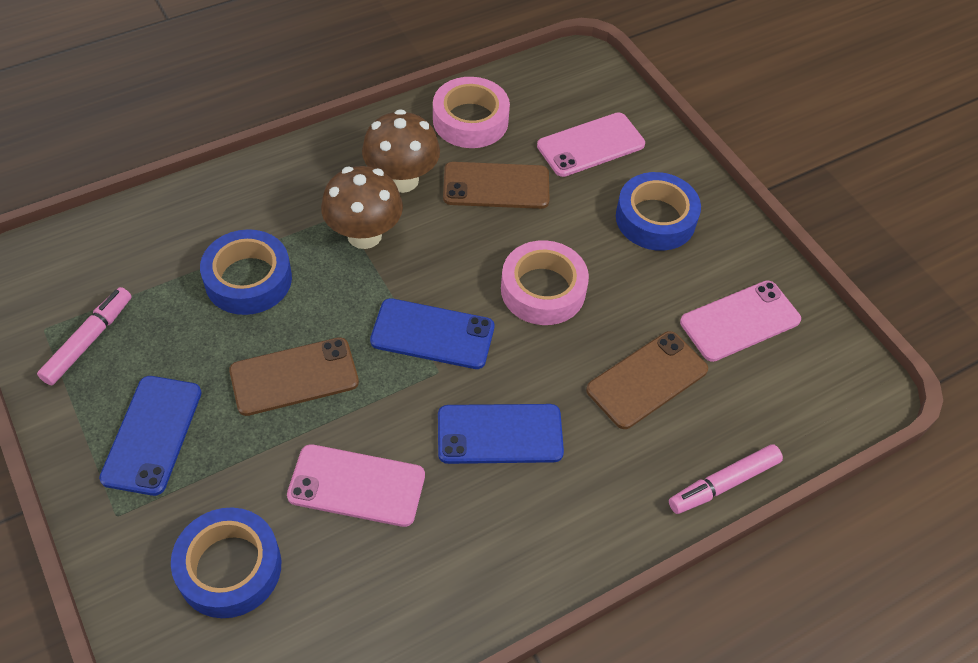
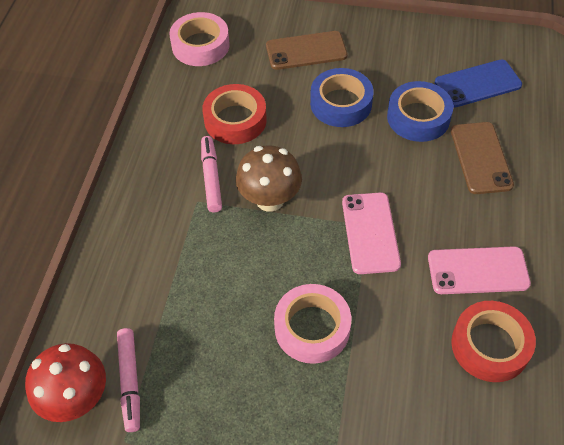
blue phone: [99,376,202,496] [370,298,494,369] [438,404,564,464] = 3 -> [435,60,522,108] = 1
blue tape: [171,508,281,618] [200,229,292,315] [616,172,701,251] = 3 -> [310,68,374,127] [387,81,453,142] = 2
brown mushroom: [321,166,403,249] [362,109,440,193] = 2 -> [236,145,302,212] = 1
brown phone: [229,337,359,416] [443,162,550,209] [586,331,708,429] = 3 -> [266,31,347,70] [451,122,514,194] = 2
pink phone: [287,444,425,527] [537,112,645,177] [680,280,801,362] = 3 -> [342,192,401,274] [428,246,531,294] = 2
red mushroom: none = 0 -> [25,343,106,422] = 1
red tape: none = 0 -> [202,84,267,144] [451,301,536,382] = 2

